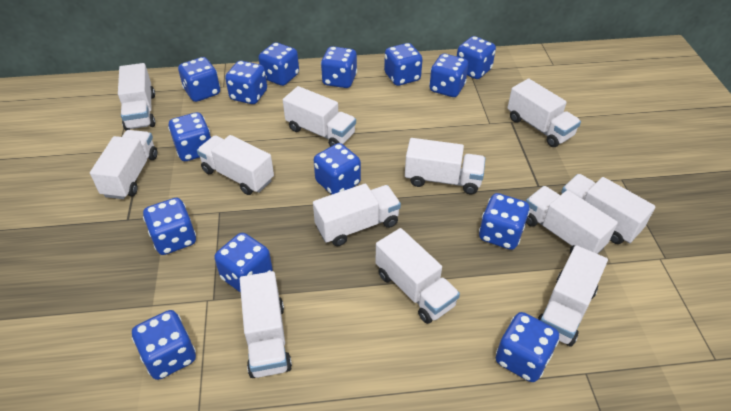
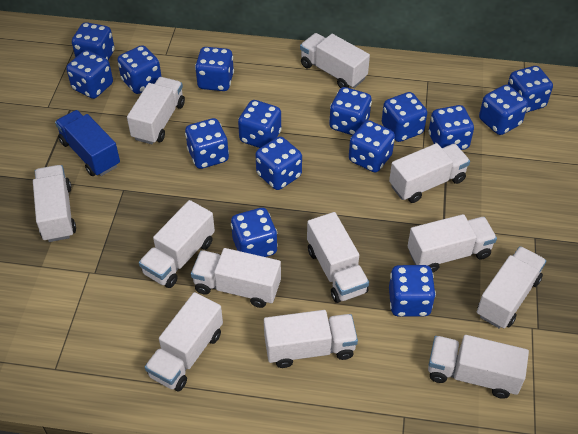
blue dice: [132,310,196,380] [143,198,196,255] [168,112,211,161] [178,57,220,102] [214,233,273,293] [225,61,267,104] [259,42,299,86] [314,143,361,195] [321,46,357,88] [384,43,423,86] [429,54,468,97] [457,36,496,79] [479,193,530,250] [496,312,559,382] = 14 -> [66,50,113,99] [72,22,114,60] [117,45,162,94] [185,118,229,169] [195,47,234,91] [231,208,278,257] [238,100,281,148] [255,137,302,190] [329,87,372,135] [349,120,395,173] [382,92,427,142] [389,265,436,317] [429,105,474,150] [479,85,528,135] [508,66,553,113] = 15
blue truck: none = 0 -> [55,110,120,176] = 1

